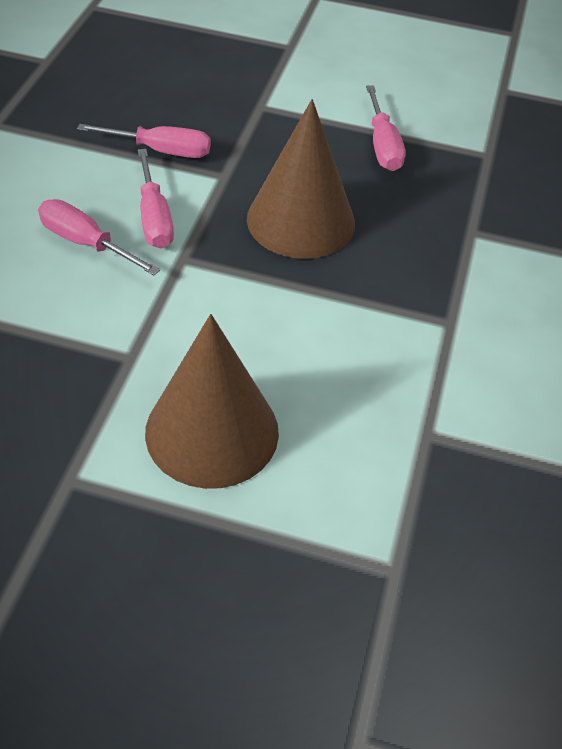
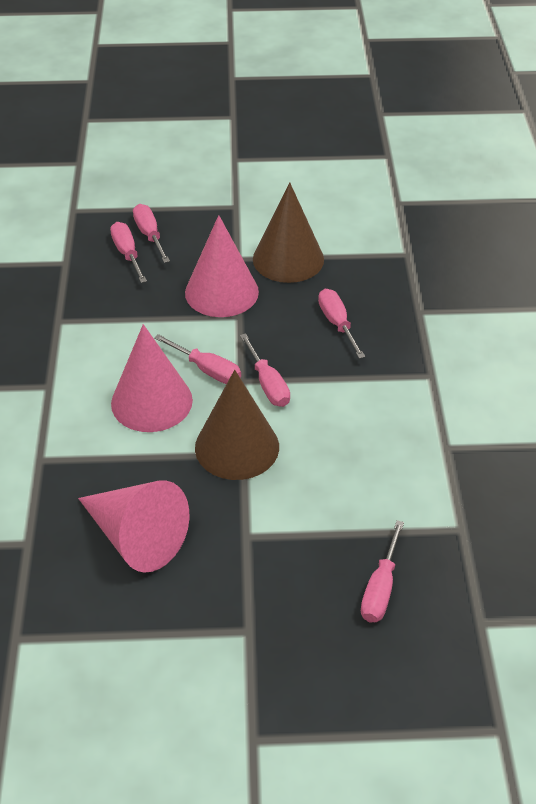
pink cone: none = 0 -> [78,481,189,573] [111,324,193,432] [185,215,259,317] = 3
pink screwdriver: [38,199,160,275] [77,124,211,158] [138,149,174,249] [366,85,405,171] = 4 -> [110,222,147,283] [133,204,170,263] [154,334,241,384] [240,333,290,407] [318,289,365,359] [361,520,404,623] = 6

